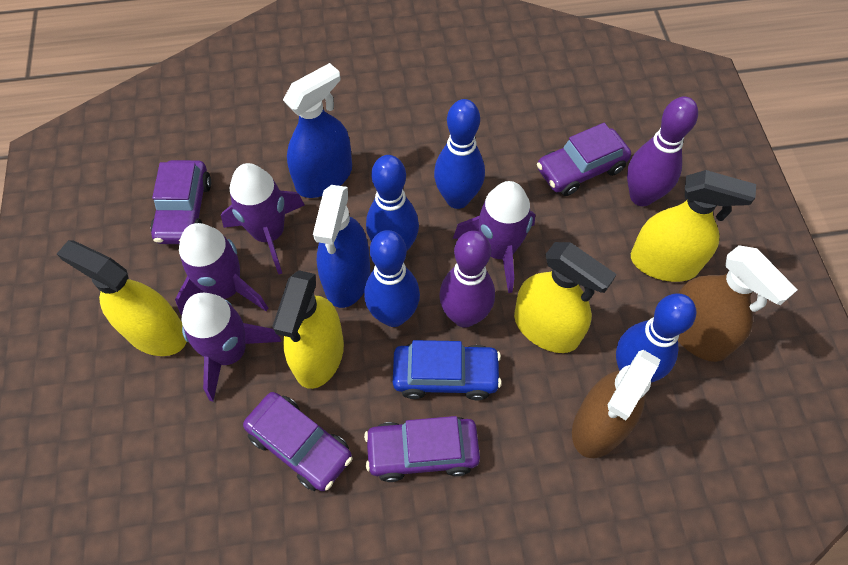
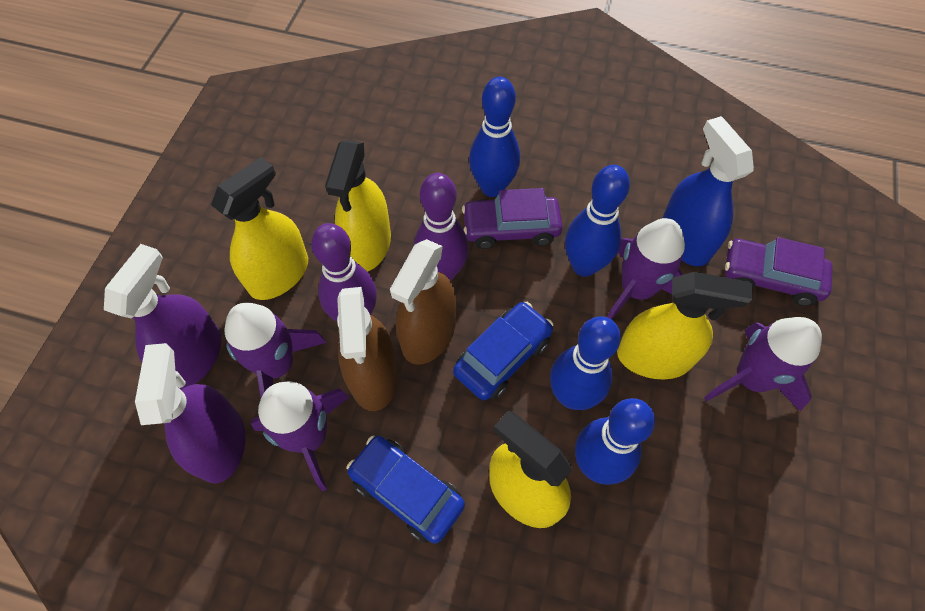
blue car: [393,340,502,400] = 1 -> [346,436,465,544] [453,302,553,400] = 2
blue spray bottle: [283,63,352,198] [313,185,370,308] = 2 -> [662,116,754,266] = 1
purple car: [151,160,211,244] [243,392,352,491] [364,416,480,482] [537,123,631,196] = 4 -> [462,188,563,249] [725,237,833,306] = 2
purple spray bottle: none = 0 -> [104,244,222,390] [135,343,245,483] = 2

